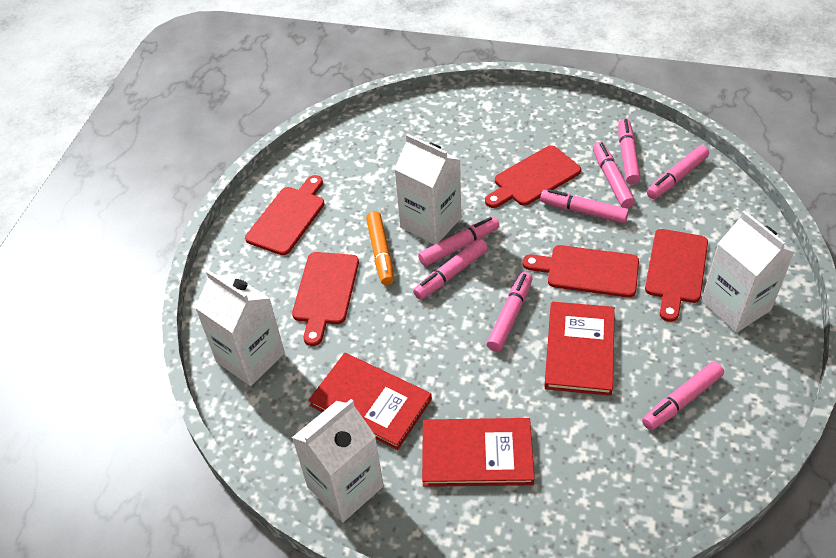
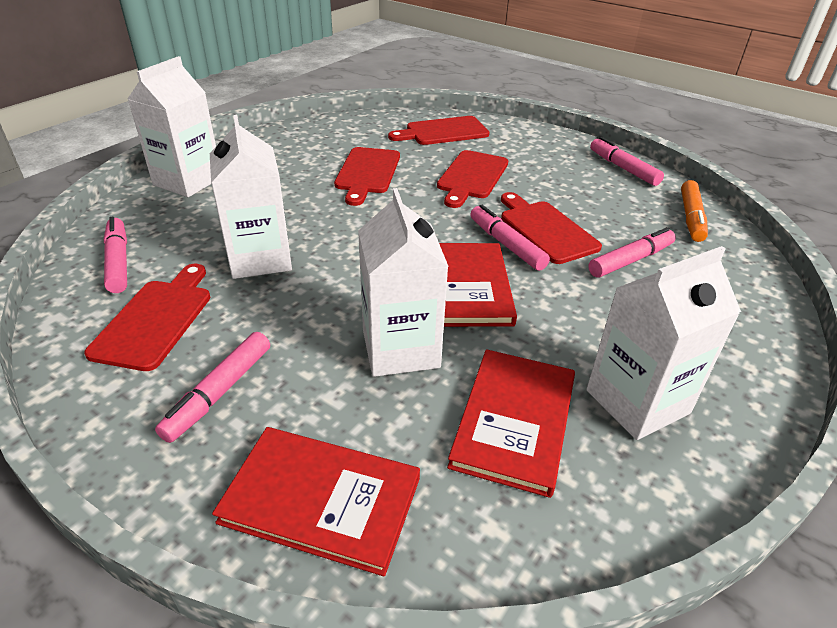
pink marker: [413,239,488,300] [418,217,499,266] [487,272,532,352] [540,189,629,223] [593,142,635,208] [618,119,641,185] [642,361,724,430] [647,145,709,199] = 8 -> [104,217,127,293] [155,332,270,443] [470,205,550,271] [588,227,676,277] [590,137,664,186] = 5

